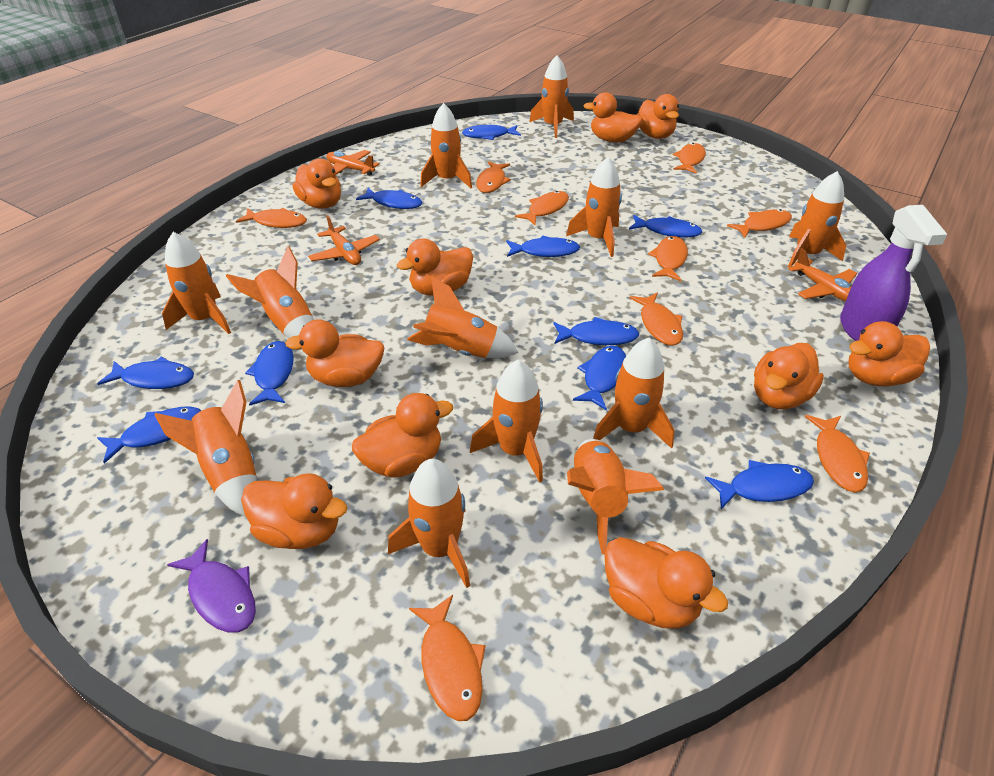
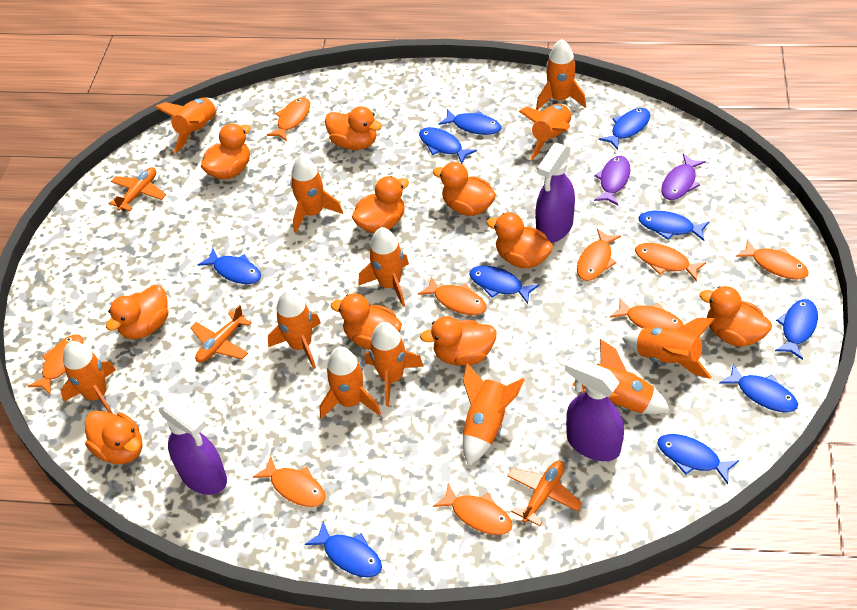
purple fish: [167,539,256,632] = 1 -> [594,156,630,205] [661,154,706,200] = 2
purple spray bottle: [840,205,948,341] = 1 -> [158,398,227,495] [536,143,575,243] [565,356,624,461] = 3

